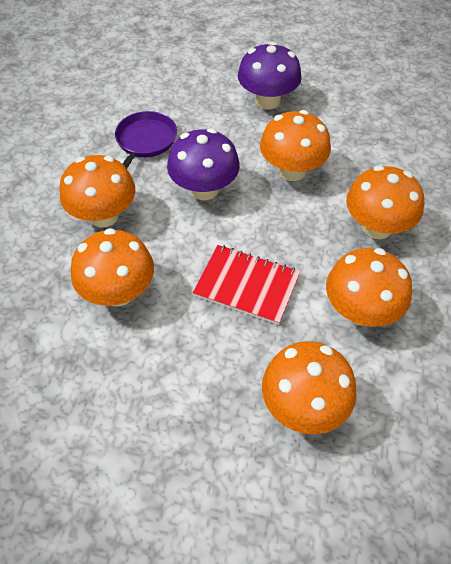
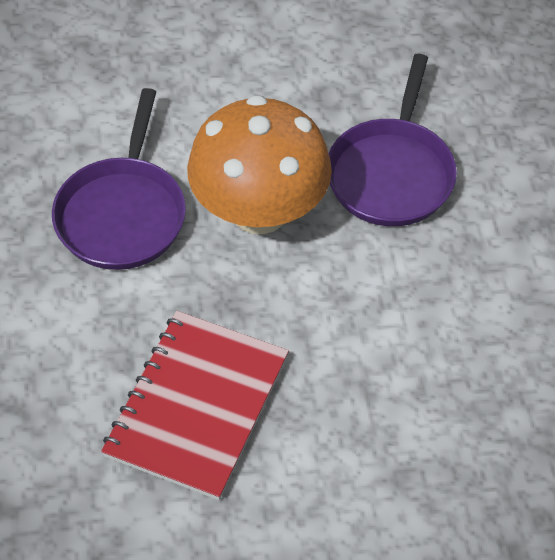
orange mushroom: [59,155,135,228] [71,228,154,306] [260,110,331,181] [262,341,357,434] [326,248,412,327] [346,165,424,239] = 6 -> [187,95,332,234] = 1
purple mushroom: [167,128,240,200] [238,42,302,110] = 2 -> none = 0
purple pan: [115,111,177,169] = 1 -> [52,88,186,270] [329,54,457,226] = 2

